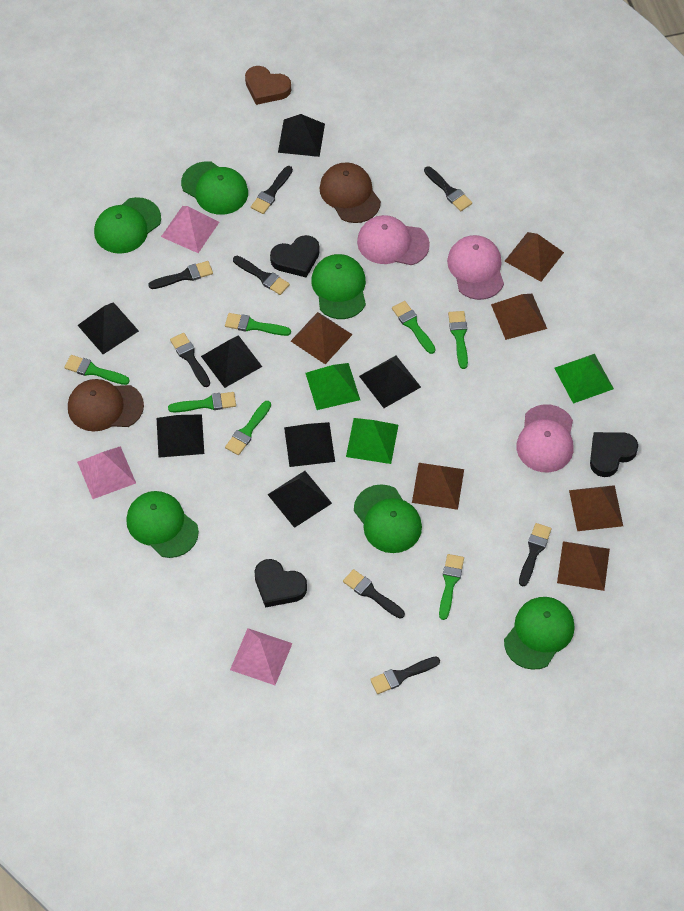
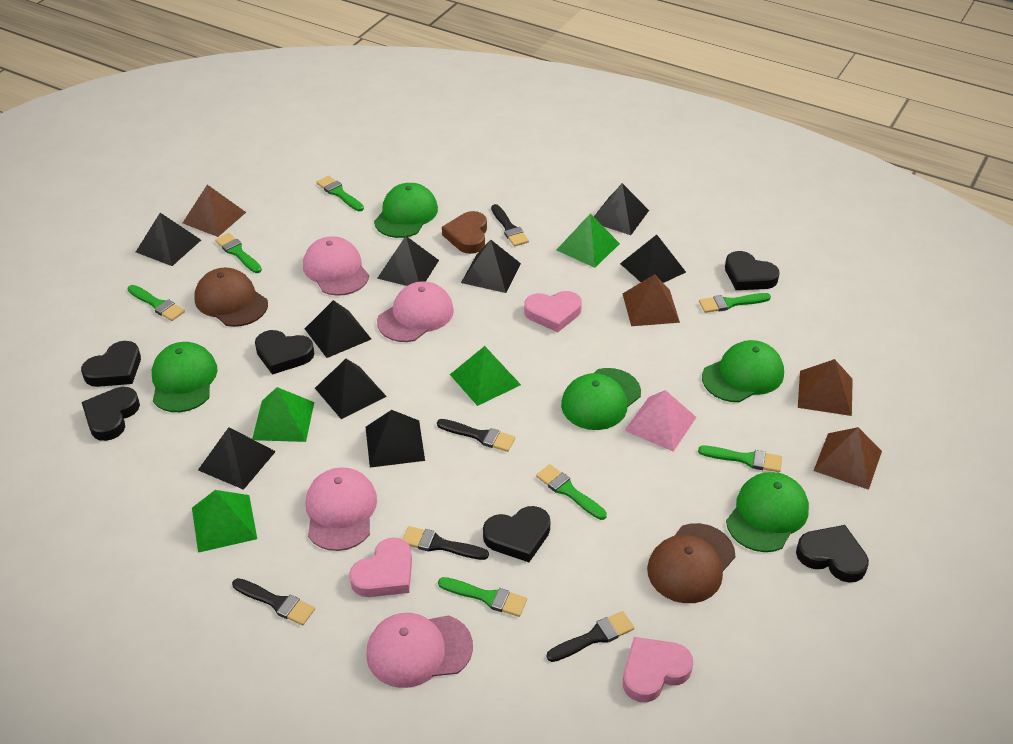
black brush: [148,261,213,289] [170,333,210,387] [233,256,290,295] [251,166,293,214] [343,569,405,618] [370,657,440,694] [424,166,472,211] [519,523,552,586] = 8 -> [232,578,315,625] [402,526,489,560] [437,419,515,452] [491,204,529,247] [547,611,634,662] = 5
black heart: [254,559,307,608] [270,235,320,277] [590,432,638,477] = 3 -> [81,341,141,387] [82,387,140,441] [255,330,315,375] [483,506,551,562] [725,251,780,290] [796,525,869,583] = 6
black pyramid: [78,302,139,354] [157,414,204,458] [201,335,262,388] [267,471,332,528] [278,114,325,157] [284,422,335,467] [359,356,421,408] = 7 -> [136,213,201,266] [198,427,276,490] [305,300,371,358] [315,359,387,419] [366,410,425,468] [377,236,439,286] [461,240,521,293] [594,183,649,235] [620,235,686,283] = 9
brown pyramid: [291,312,353,364] [412,463,464,510] [491,294,547,340] [505,232,564,282] [557,541,610,591] [569,485,623,531] = 6 -> [183,185,246,237] [623,274,680,326] [798,359,853,416] [814,427,882,490] = 4
green cap: [94,197,161,254] [126,491,199,558] [181,161,248,215] [311,254,366,319] [354,484,422,553] [504,597,575,670] = 6 -> [152,342,218,412] [374,183,438,238] [561,368,641,430] [702,340,784,402] [726,472,809,552] = 5
green pyramid: [306,363,360,410] [346,418,398,464] [554,354,614,404] = 3 -> [192,490,257,553] [252,387,314,442] [450,346,521,406] [557,214,620,268] = 4
pink cap: [357,215,430,265] [447,235,504,300] [517,404,574,472] = 3 -> [303,236,369,296] [306,467,377,551] [366,613,473,688] [377,281,454,342] = 4
pink heart: none = 0 -> [349,537,412,597] [524,291,582,332] [623,637,693,703] = 3
pink pyramid: [77,446,136,499] [161,206,219,253] [230,628,293,685] = 3 -> [625,390,696,452] = 1

